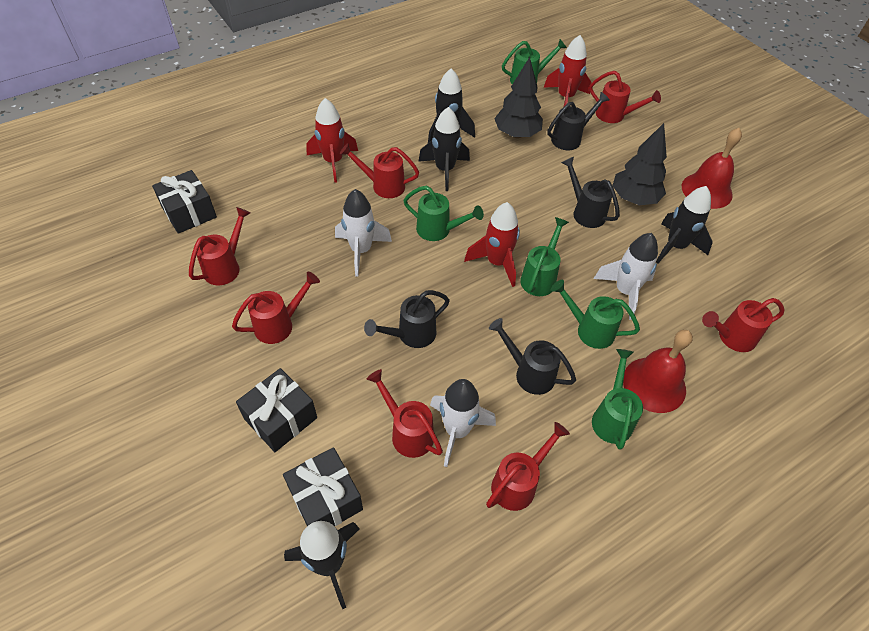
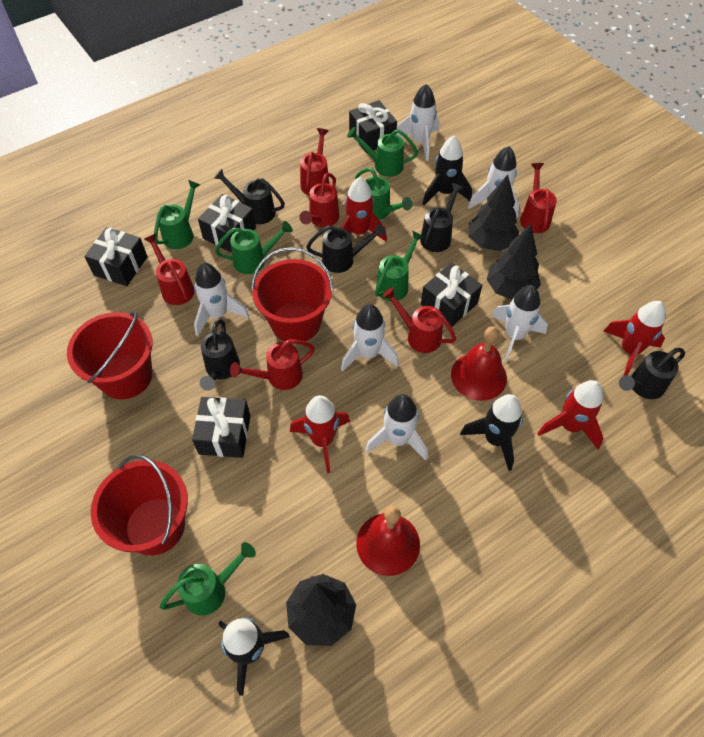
black gift: [152,170,217,234] [236,368,317,452] [283,447,363,526] = 3 -> [84,227,148,286] [192,397,250,458] [198,194,256,253] [349,100,397,153] [421,263,482,327] = 5
black rocket: [284,521,359,609] [418,107,470,191] [428,68,475,143] [656,186,713,264] = 4 -> [218,618,290,696] [422,136,472,205] [460,394,523,471] = 3
black tree: [494,57,543,138] [612,123,667,205] = 2 -> [286,574,356,646] [469,175,520,251] [487,224,541,300] = 3
black watering can: [364,290,450,348] [489,318,576,395] [547,92,610,150] [561,157,620,228] = 4 -> [199,320,240,391] [214,169,285,224] [306,223,386,273] [420,183,464,252] [619,348,685,399] = 5
green watering can: [403,186,484,241] [502,39,567,84] [520,217,569,296] [551,280,640,349] [592,349,643,450] = 5 -> [154,180,201,249] [160,542,256,615] [215,221,293,274] [347,127,418,177] [355,168,412,220] [375,230,425,301] = 6
red bucket: none = 0 -> [67,311,153,399] [91,454,188,555] [251,247,334,341] = 3
red rocket: [306,98,358,183] [464,202,520,287] [544,35,591,106] = 3 -> [290,395,350,473] [341,177,387,241] [537,380,603,449] [603,301,665,376] = 4
red watering can: [189,207,250,285] [232,272,320,344] [340,143,419,198] [367,369,443,458] [486,422,570,511] [589,71,661,123] [702,298,784,352] = 7 -> [144,234,194,305] [230,339,315,390] [299,173,339,227] [300,128,329,196] [382,287,456,353] [520,163,557,233] = 6
white rocket: [335,189,392,277] [430,379,496,467] [593,233,658,320] = 3 -> [194,263,249,336] [341,304,399,371] [365,394,428,461] [396,84,439,161] [468,146,519,219] [492,285,548,362] = 6

